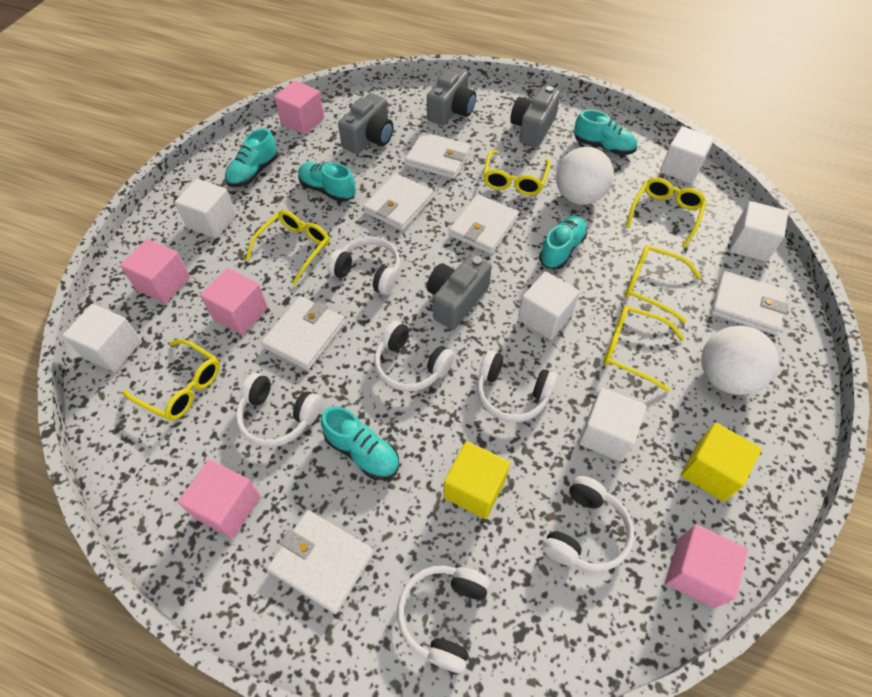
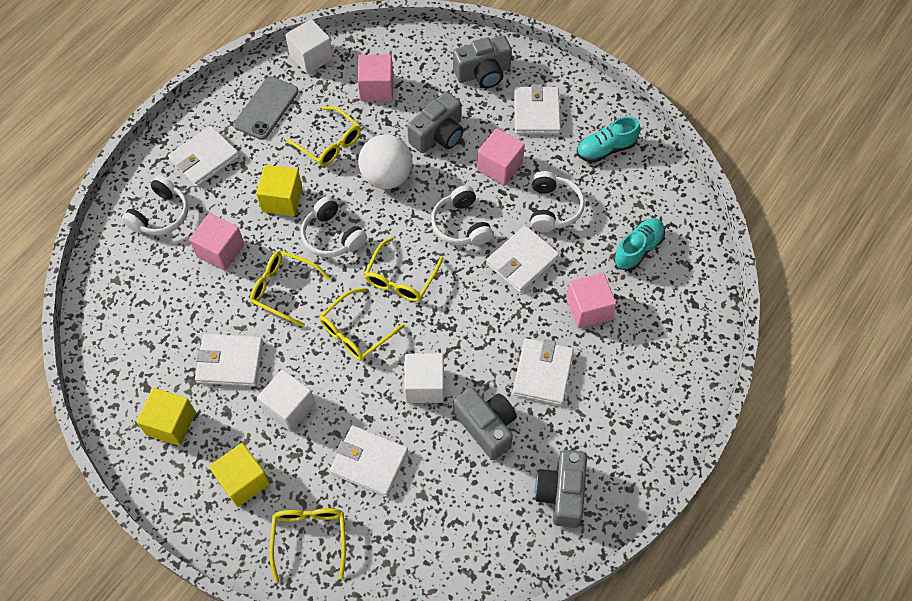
grey phone: none = 0 -> [234,76,299,140] = 1
pink cube: [120,239,190,303] [178,460,261,538] [200,268,268,335] [274,80,324,135] [665,525,748,608] = 5 -> [189,213,245,271] [357,55,393,101] [477,128,525,186] [566,273,616,328] = 4
turquoise shoe: [225,128,278,187] [298,162,356,202] [321,406,399,480] [539,215,587,269] [574,110,637,155] = 5 -> [577,116,640,163] [614,218,665,271] = 2
white ball: [556,147,614,205] [701,326,778,395] = 2 -> [358,135,413,189] = 1
white cube: [62,304,142,372] [175,179,236,238] [518,271,580,340] [579,388,646,462] [660,126,715,184] [730,201,788,262] = 6 -> [257,369,315,432] [285,19,333,74] [404,353,444,403] = 3
white headphones: [236,373,322,447] [328,237,400,295] [374,320,455,392] [397,566,490,673] [477,350,558,422] [543,476,634,572] = 6 -> [122,175,188,235] [301,196,367,257] [431,185,493,246] [531,171,585,232] = 4
yellow cube: [444,441,510,519] [681,423,761,502] = 2 -> [136,388,196,446] [209,443,270,507] [256,165,303,216] = 3
yellow glasses: [122,339,220,420] [245,210,330,286] [483,150,551,196] [604,306,684,392] [625,245,701,323] [626,178,707,248] = 6 -> [250,250,331,327] [269,508,346,582] [285,106,361,166] [319,288,405,361] [364,237,444,302] = 5

